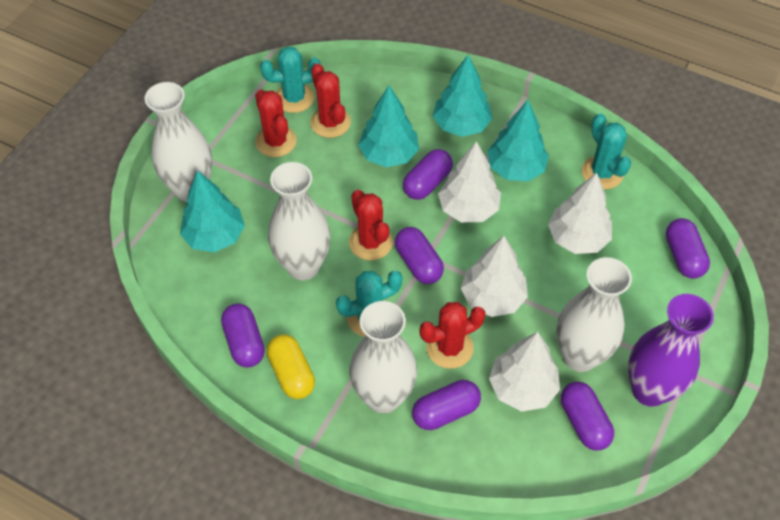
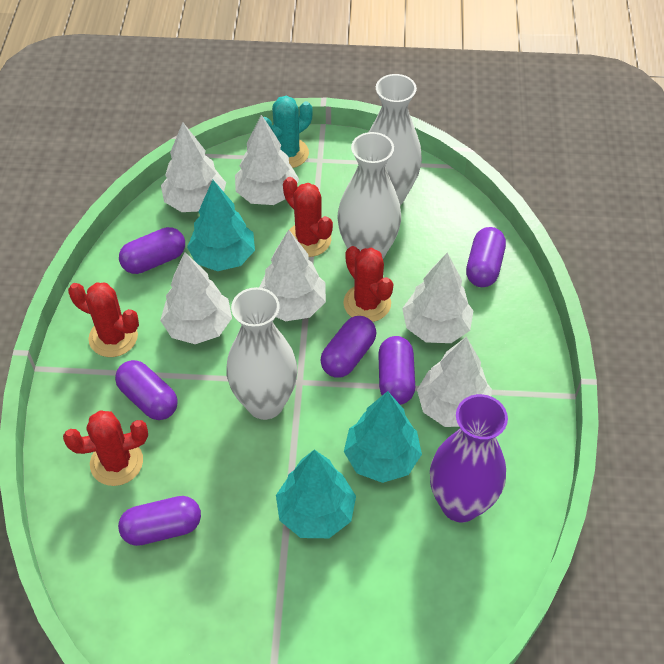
turquoise cactus: [260,46,321,113] [336,271,402,337] [581,113,631,189] = 3 -> [263,96,313,168] = 1
turquoise tree: [180,170,245,252] [358,85,419,167] [433,55,493,137] [487,100,549,182] = 4 -> [187,180,255,271] [276,450,356,538] [344,391,422,483] = 3
white tree: [438,141,501,222] [461,236,528,317] [489,332,560,412] [548,173,612,254] = 4 -> [160,252,232,344] [161,122,226,212] [235,115,299,205] [259,230,326,321] [402,253,473,343] [417,337,492,427] = 6
white vase: [145,82,212,202] [268,162,330,280] [349,301,417,413] [556,257,632,372] = 4 -> [226,287,298,420] [337,132,401,259] [369,74,422,205] = 3
yellow capsule: [267,334,315,399] = 1 -> none = 0

